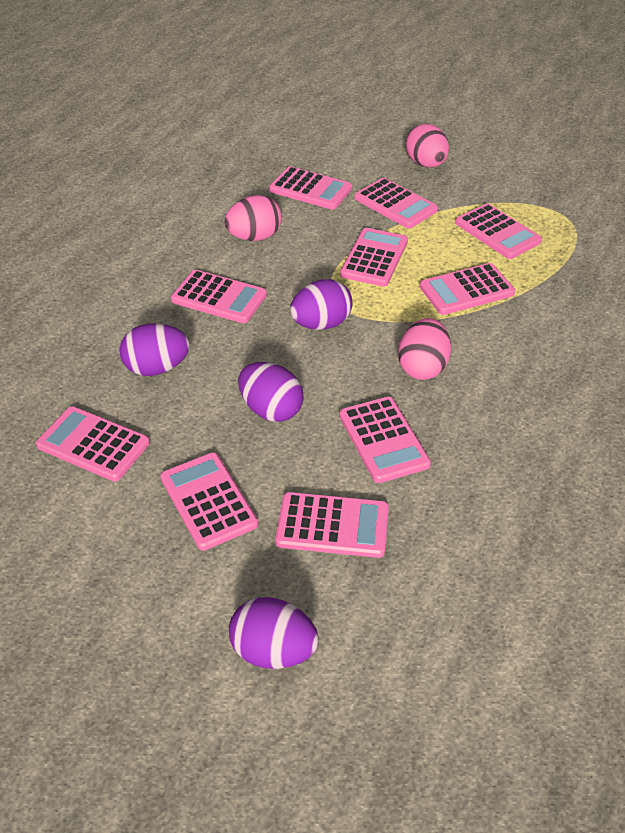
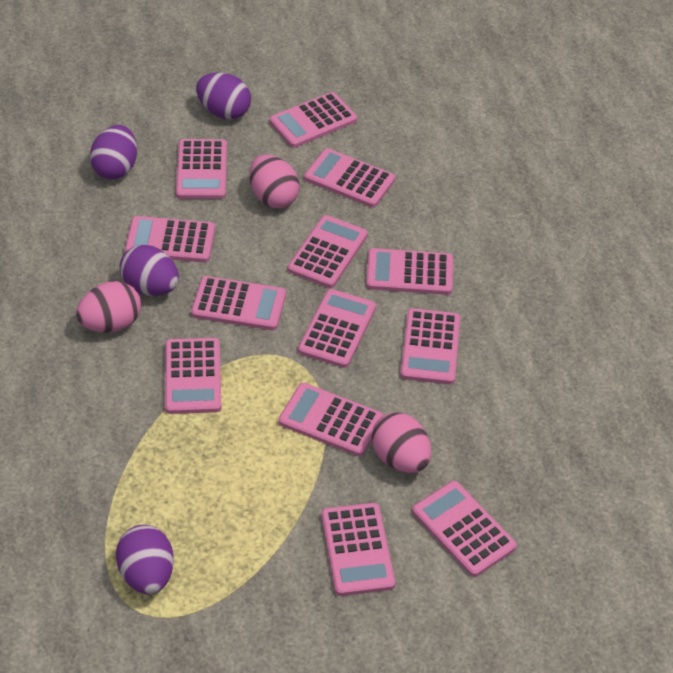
pink calculator: [36,406,150,482] [160,452,258,551] [171,270,267,323] [269,166,352,210] [275,492,389,558] [339,397,431,483] [340,228,408,287] [354,178,438,228] [420,263,515,315] [455,203,542,259] = 10 -> [125,216,215,263] [165,338,221,414] [176,139,227,199] [191,276,286,330] [269,92,357,148] [279,383,383,456] [288,215,368,288] [298,289,376,368] [304,148,395,208] [321,503,395,596] [366,248,453,295] [400,308,460,384] [412,481,517,577] = 13

